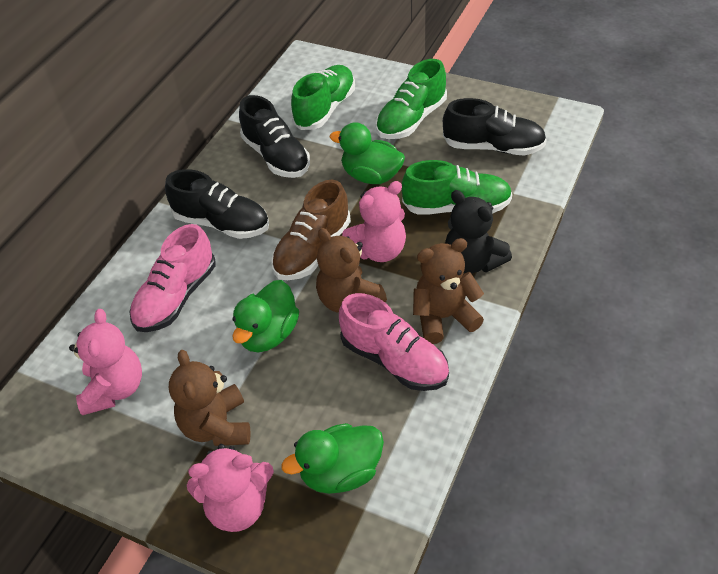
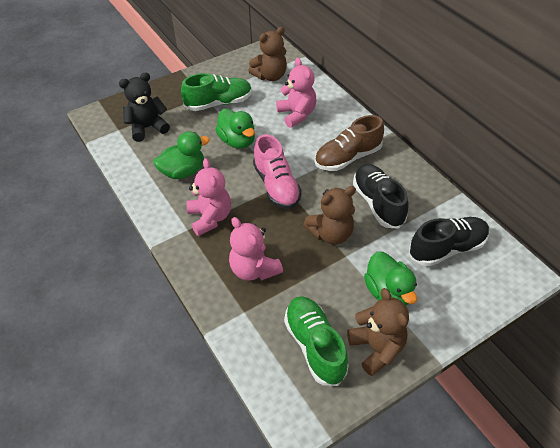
black shoe: [165,169,269,239] [239,95,310,178] [443,98,547,156] = 3 -> [353,164,409,229] [409,217,490,266] = 2
green shoe: [291,65,355,130] [376,59,447,139] [401,160,513,215] = 3 -> [181,73,252,111] [284,296,349,386] = 2
pink shoe: [130,224,216,332] [339,293,449,391] = 2 -> [253,134,302,209] = 1

